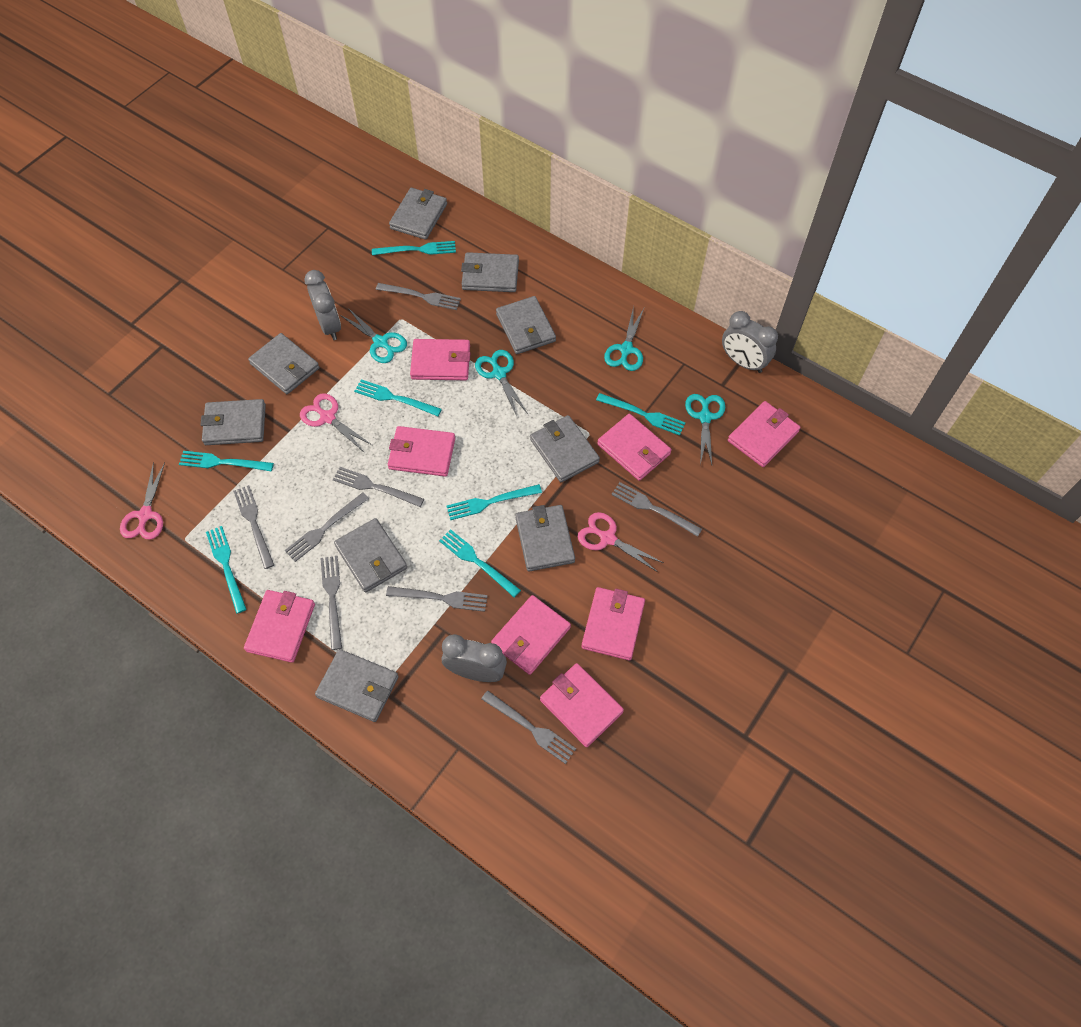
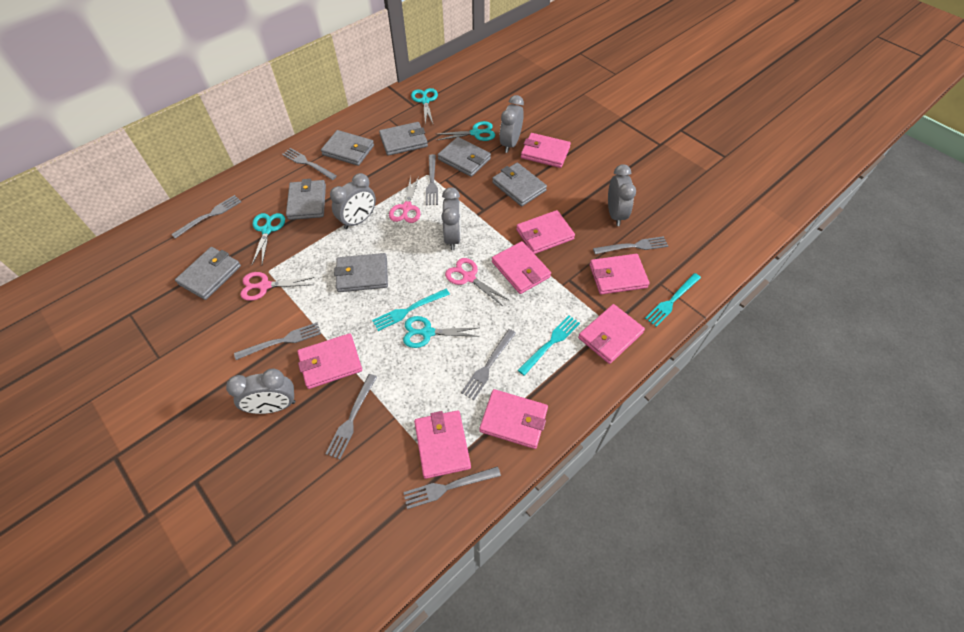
grey clock: [304,270,341,340] [442,634,507,682] [722,311,778,373] = 3 -> [226,368,295,414] [330,173,376,229] [441,187,461,250] [500,95,524,153] [608,164,636,226] = 5
grey wallet: [200,399,266,445] [248,333,320,394] [315,649,399,722] [334,518,407,592] [389,188,447,240] [461,252,519,292] [496,296,556,354] [515,505,575,571] [530,415,600,482] = 9 -> [175,247,241,300] [286,179,326,220] [321,130,374,166] [334,253,388,292] [379,122,428,156] [438,137,491,177] [492,163,547,206] = 7
turquoise fork: [179,451,274,471] [206,526,247,614] [354,379,442,416] [372,241,456,255] [439,529,521,597] [446,484,542,520] [596,393,685,436] = 7 -> [372,289,450,331] [518,315,580,376] [645,273,701,327] = 3

